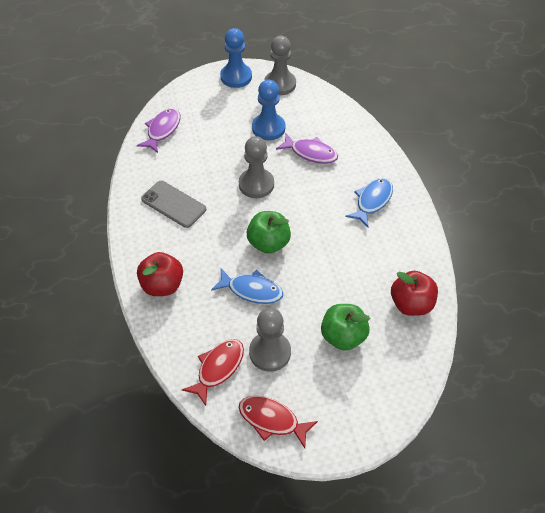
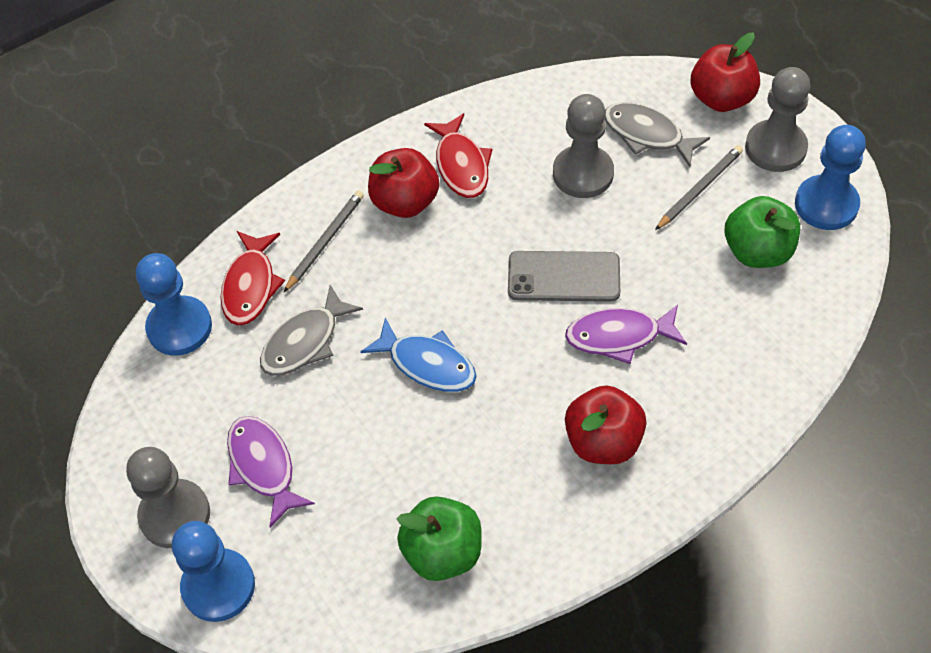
blue fish: [211,268,283,304] [346,178,393,227] = 2 -> [361,318,476,392] = 1
blue pawn: [220,28,252,88] [252,80,286,140] = 2 -> [136,253,212,356] [172,521,255,622] [795,125,866,230] = 3
grey fish: none = 0 -> [260,285,363,376] [605,103,710,167] = 2
grey pencil: none = 0 -> [284,190,364,292] [655,145,743,230] = 2
red apple: [137,252,183,296] [391,271,438,316] = 2 -> [368,148,439,218] [565,385,647,464] [691,33,760,112] = 3

